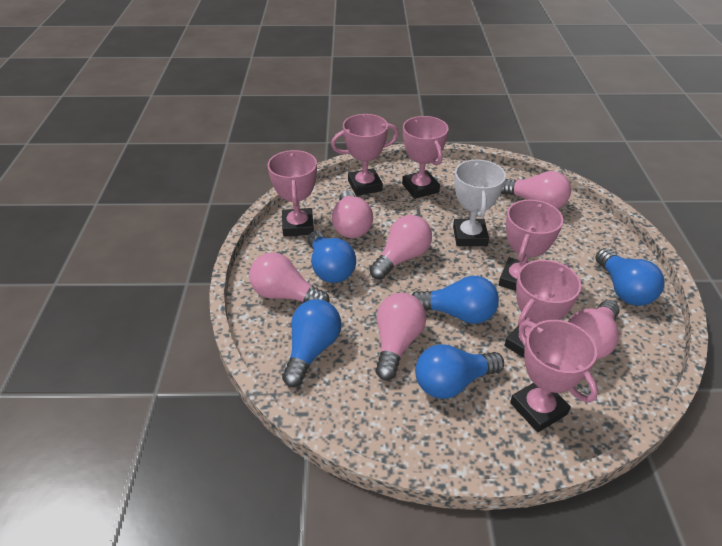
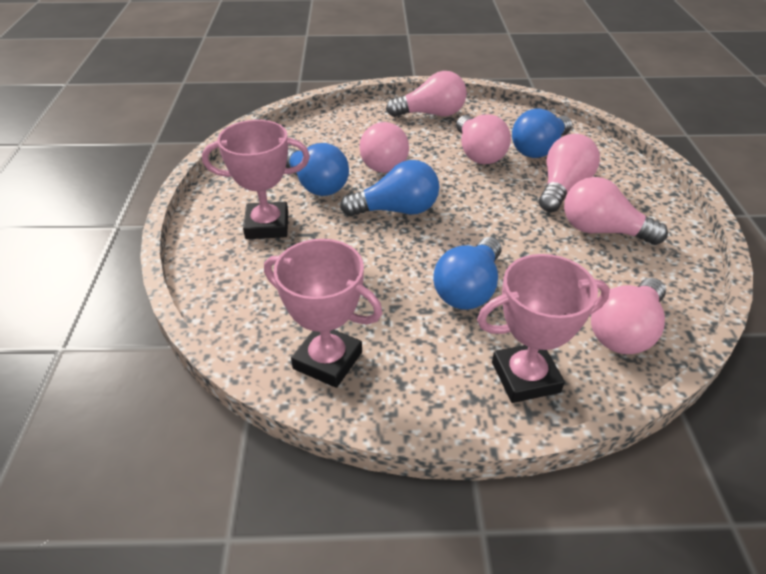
blue light bulb: [282,299,341,387] [307,231,356,283] [412,276,499,324] [415,344,504,399] [596,248,665,306] = 5 -> [286,143,349,196] [340,160,439,216] [433,237,502,310] [512,108,572,158] = 4
pink trophy: [267,150,317,237] [331,114,399,196] [402,116,448,199] [499,200,564,291] [504,260,581,358] [510,320,598,432] = 6 -> [202,120,310,239] [264,239,383,388] [477,254,610,403] = 3
white trophy: [453,160,506,246] = 1 -> none = 0

